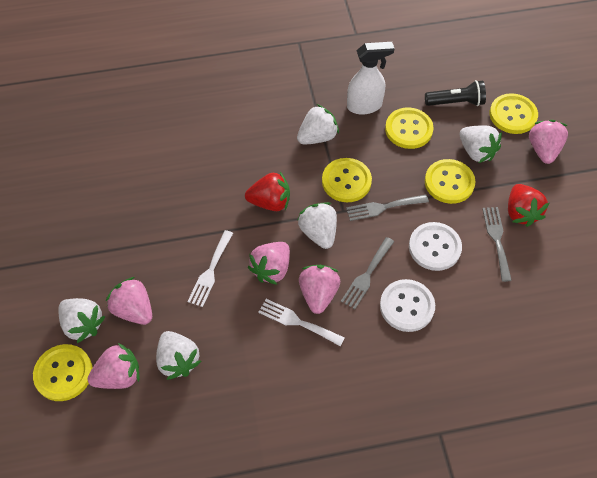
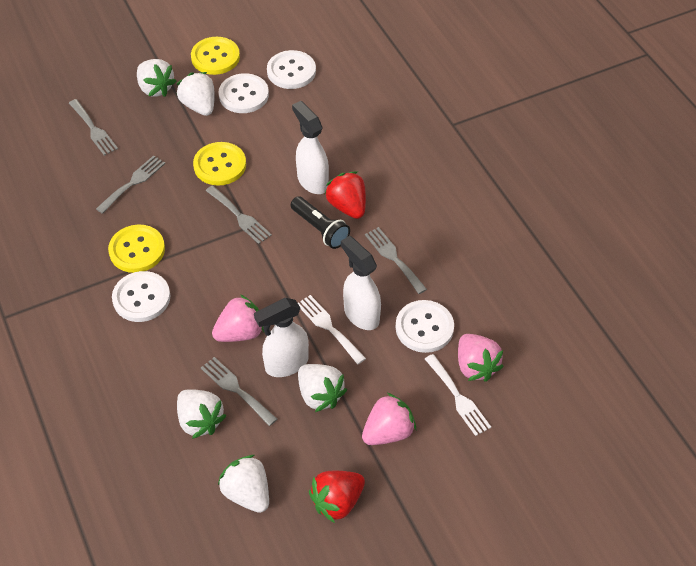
grey fork: [341,237,394,309] [346,195,429,221] [482,207,512,282] = 3 -> [69,99,118,156] [96,155,165,214] [201,357,277,426] [206,185,272,244] [365,227,427,294] = 5
pink strawberry: [88,343,140,389] [106,277,152,325] [248,242,290,285] [299,265,340,314] [529,120,568,164] = 5 -> [212,294,264,342] [362,393,416,445] [458,334,504,382] = 3
white button: [380,279,435,332] [409,222,462,271] = 2 -> [112,271,170,322] [219,73,269,113] [267,50,316,89] [396,300,454,353] = 4
white spray bottle: [347,42,394,115] = 1 -> [254,298,309,377] [292,101,329,194] [341,236,381,330] = 3
yellow button: [33,344,92,401] [322,158,372,202] [385,107,434,149] [425,159,476,204] [489,93,538,134] = 5 -> [108,224,165,273] [191,37,240,75] [193,142,246,186] = 3

